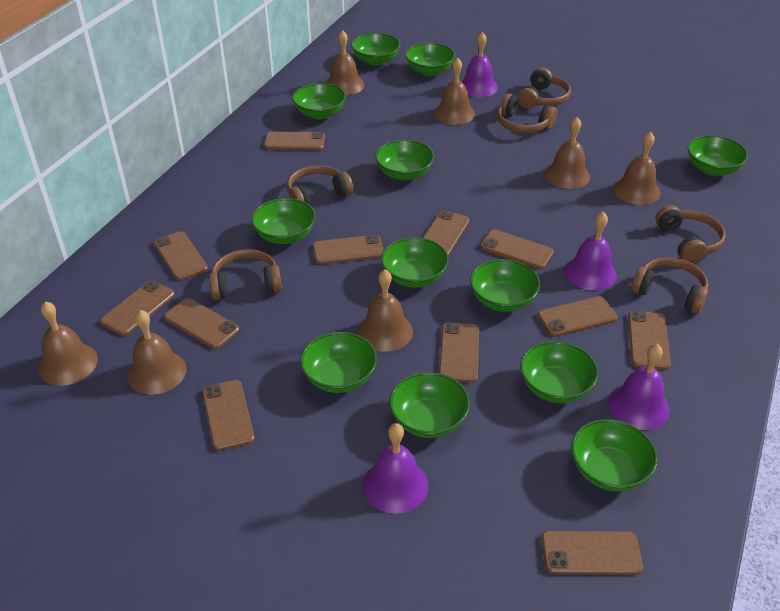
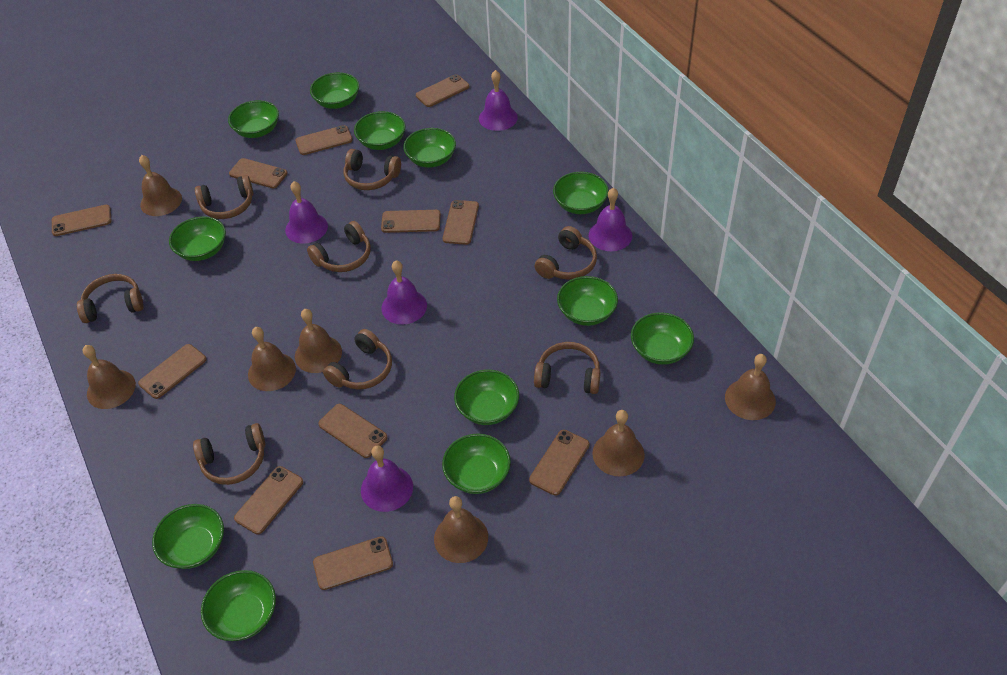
brown headphones: [209,249,282,300] [287,165,354,205] [497,93,558,133] [517,67,571,109] [631,257,708,314] [655,205,726,263] = 6 -> [77,274,143,323] [193,423,265,485] [195,175,253,219] [307,221,371,272] [323,329,392,390] [344,149,401,190] [534,342,601,394] [535,226,597,280] = 8
brown phone: [100,281,175,336] [154,231,208,281] [164,298,239,349] [202,380,255,451] [264,131,325,150] [313,235,384,265] [423,210,470,256] [439,322,479,383] [480,230,554,269] [538,296,618,337] [542,531,643,575] [628,311,671,370] = 12 -> [52,205,111,236] [138,344,207,399] [229,158,288,188] [234,466,303,534] [295,125,353,155] [313,536,393,590] [318,404,387,458] [381,210,441,233] [416,74,469,107] [443,200,479,245] [529,430,590,495] = 11
purple bell: [363,423,429,514] [461,32,498,97] [564,212,617,290] [608,344,670,430] = 4 -> [285,181,328,244] [361,446,413,512] [382,261,427,325] [479,70,518,131] [589,188,632,251] = 5

